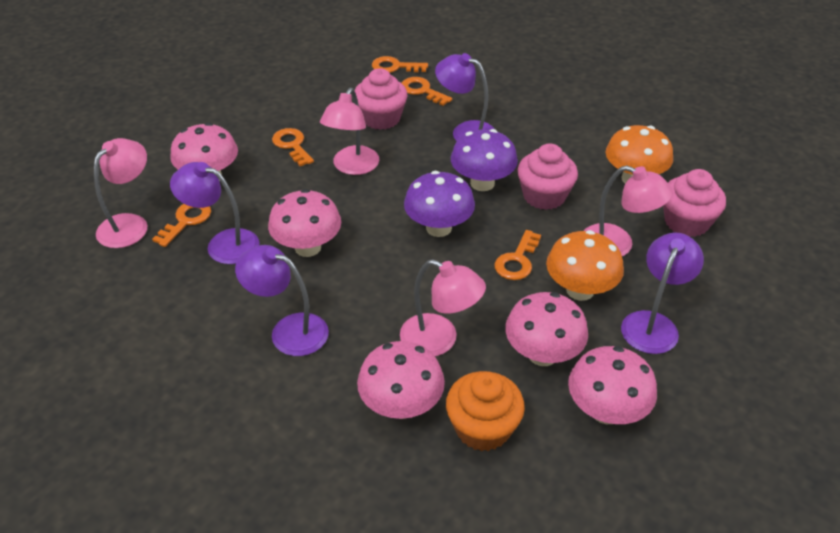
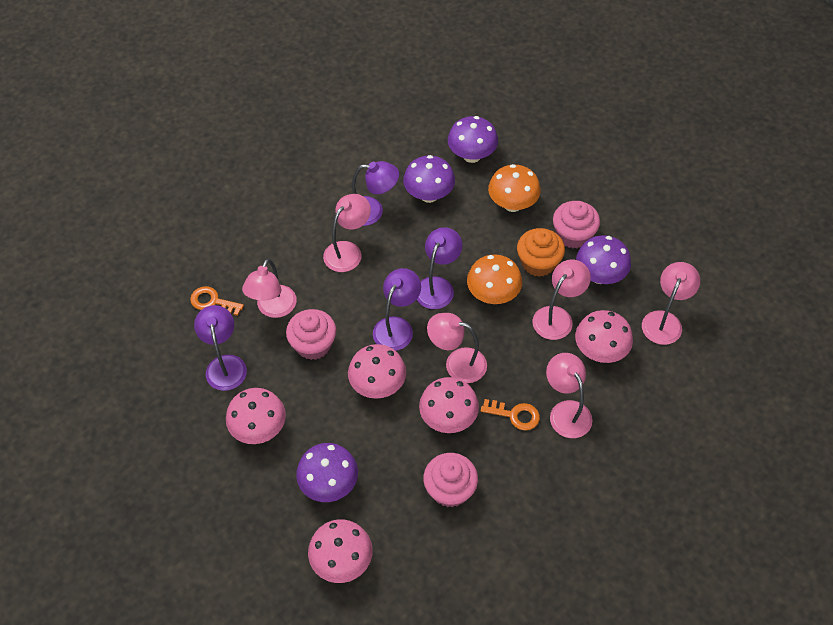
orange key: [152,204,211,247] [272,128,314,166] [372,56,428,73] [402,77,452,106] [495,230,541,280] = 5 -> [190,286,244,316] [481,399,540,430] = 2
pink lamp: [94,138,148,248] [320,88,379,175] [400,259,486,356] [584,166,673,256] = 4 -> [242,259,297,318] [323,194,371,272] [427,313,487,383] [532,260,591,340] [546,353,592,438] [642,262,700,345] = 6
purple mushroom: [404,171,475,237] [451,129,518,191] = 2 -> [296,443,358,502] [403,155,455,203] [448,116,498,163] [576,235,631,284] = 4

